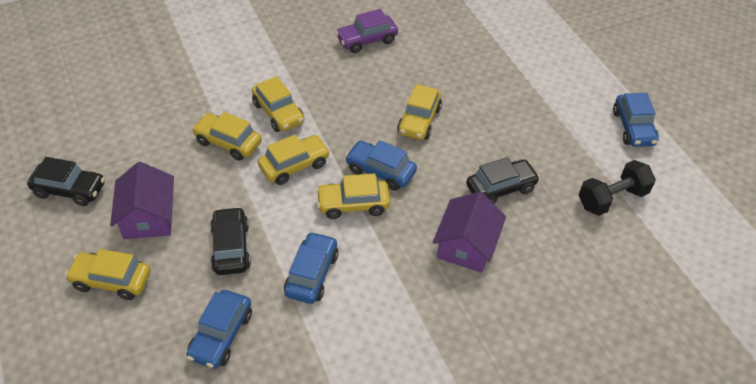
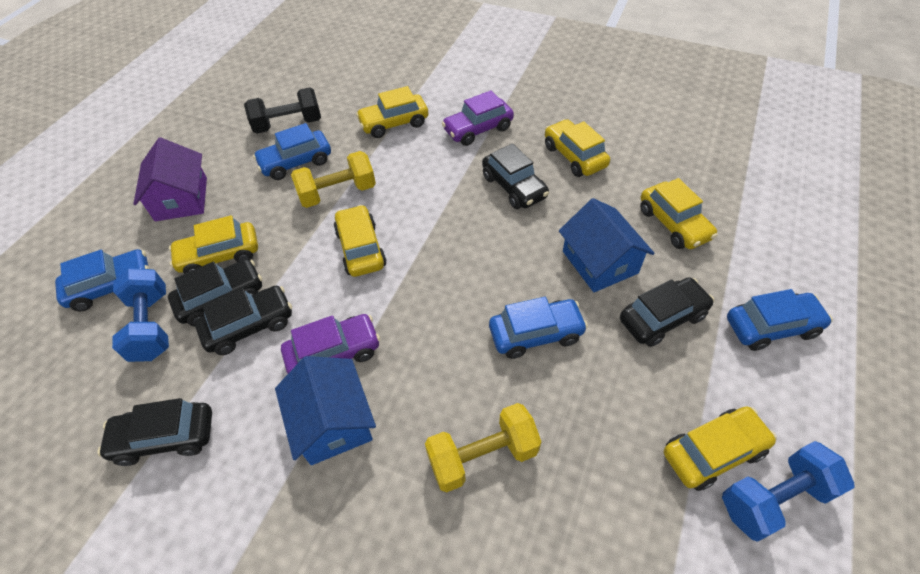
black car: [27,157,105,206] [210,207,251,275] [466,157,540,204] = 3 -> [97,398,212,466] [168,259,262,327] [195,286,292,355] [482,143,549,209] [620,277,714,347] = 5
blue dumbbell: none = 0 -> [112,268,169,362] [722,441,855,542] = 2
blue house: none = 0 -> [275,356,376,465] [559,198,655,292] = 2
purple car: [335,9,398,53] = 1 -> [281,314,380,374] [442,90,514,146] = 2
purple house: [110,162,174,239] [433,191,506,273] = 2 -> [133,137,207,221] = 1
yellow dumbbell: none = 0 -> [291,151,376,208] [425,403,541,492] = 2

